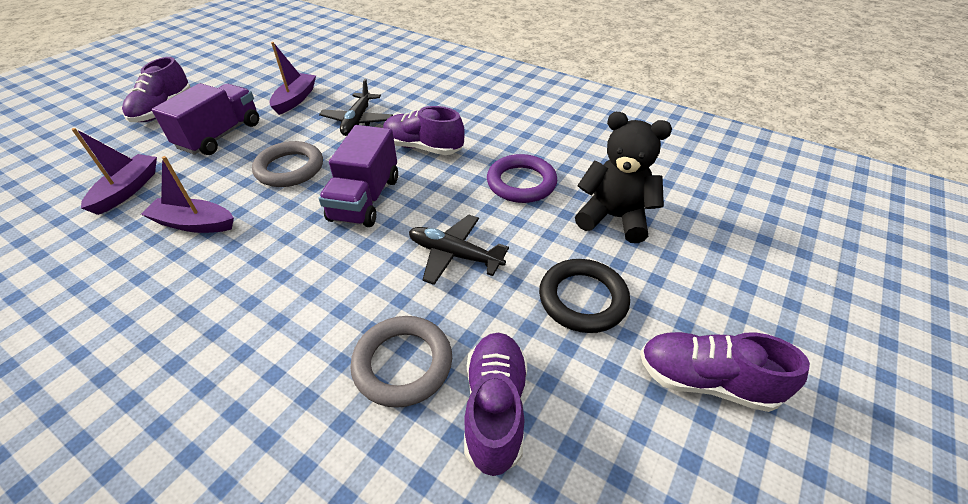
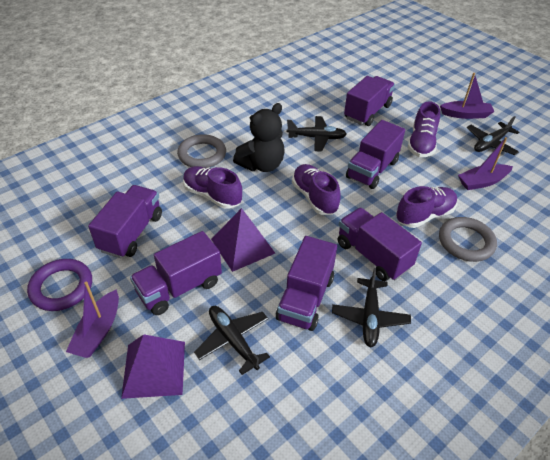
black plane: [319,79,393,136] [409,215,509,285] = 2 -> [194,306,270,375] [287,116,347,152] [332,268,411,348] [467,116,519,155] = 4
black ring: [539,259,630,333] = 1 -> none = 0
purple pyramid: none = 0 -> [121,334,185,399] [211,208,275,272] = 2
purple truck: [152,83,259,155] [318,125,398,227] = 2 -> [88,185,162,258] [130,231,222,315] [276,236,337,331] [338,208,422,281] [344,76,395,126] [346,120,405,189] = 6

